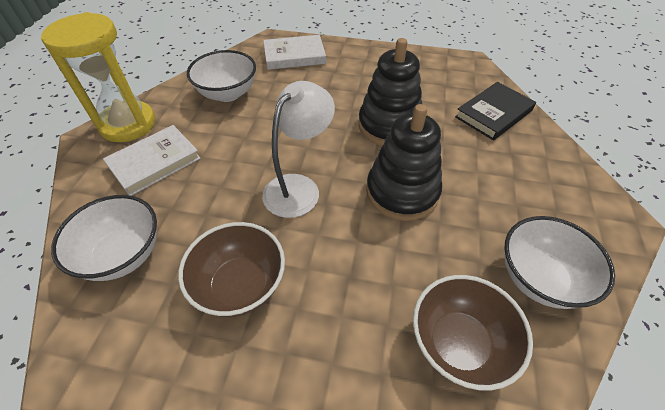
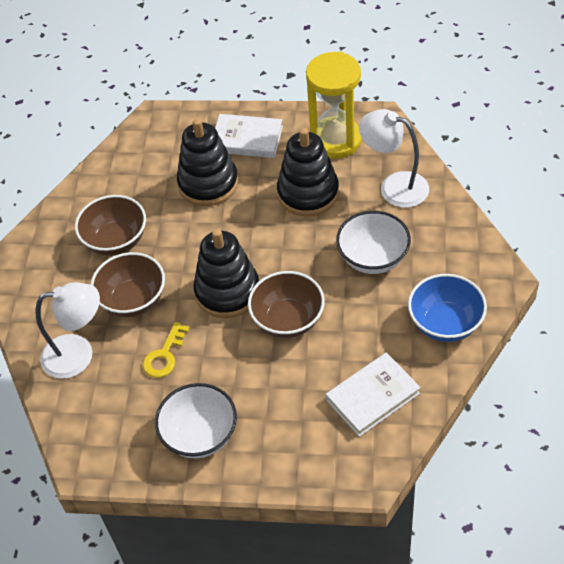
black book: [455,82,536,141] = 1 -> none = 0
black stacking toy: [358,38,422,146] [366,104,442,221] = 2 -> [177,119,239,206] [193,229,259,318] [277,128,339,217] = 3
blue bowl: none = 0 -> [408,274,487,342] = 1
brown bowl: [178,222,285,317] [413,275,533,390] = 2 -> [75,195,146,256] [91,252,165,317] [248,271,325,338] = 3
white bowl: [51,195,157,281] [187,50,256,102] [504,216,615,309] = 3 -> [155,383,237,459] [336,211,411,274] = 2
white lamp: [262,81,335,218] = 1 -> [36,282,100,379] [359,109,429,208] = 2
yellow key: none = 0 -> [143,322,190,378] = 1

